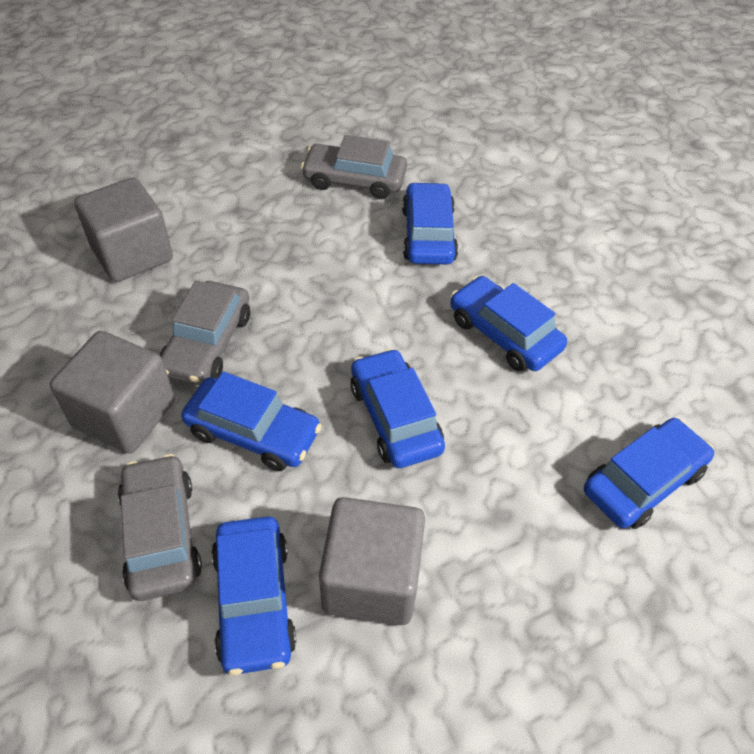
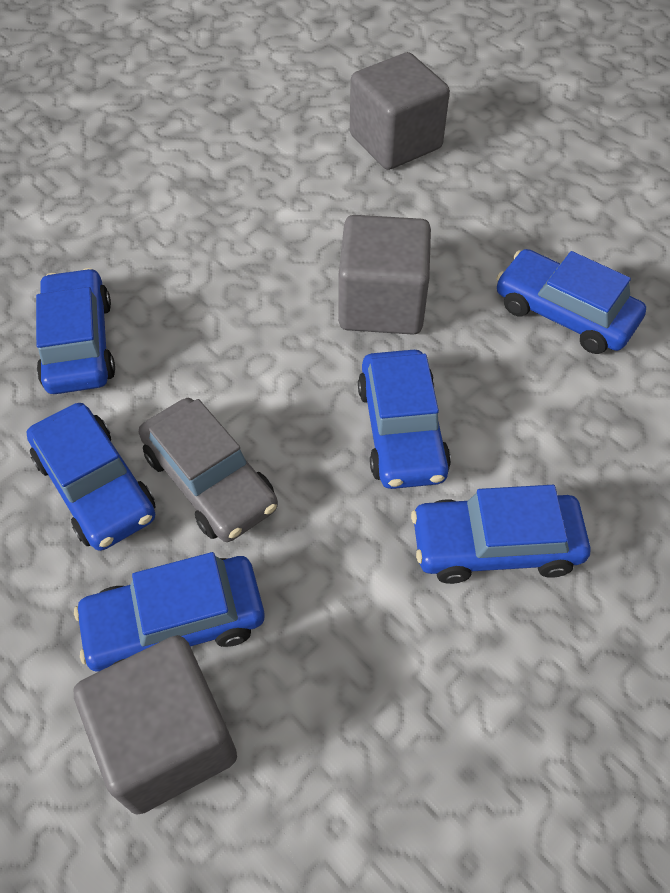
grey car: [118,454,202,601] [160,280,250,385] [301,135,407,199] = 3 -> [139,398,278,542] = 1

